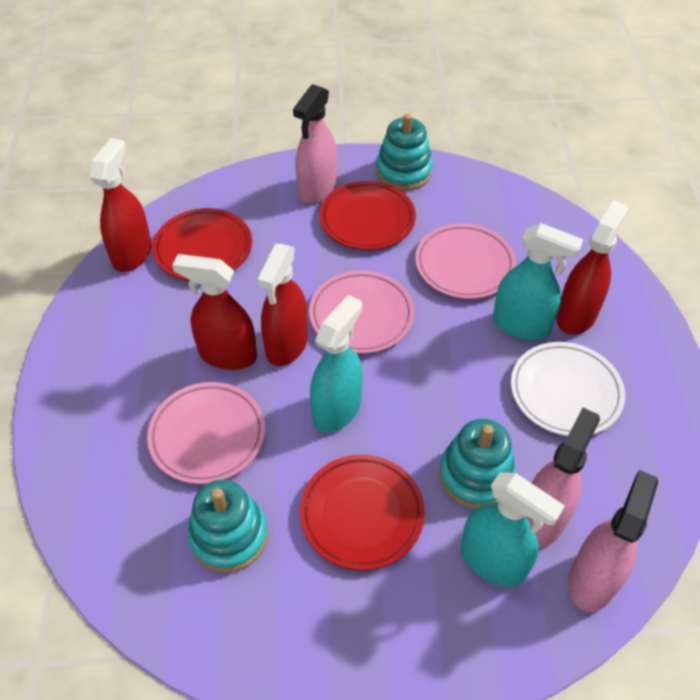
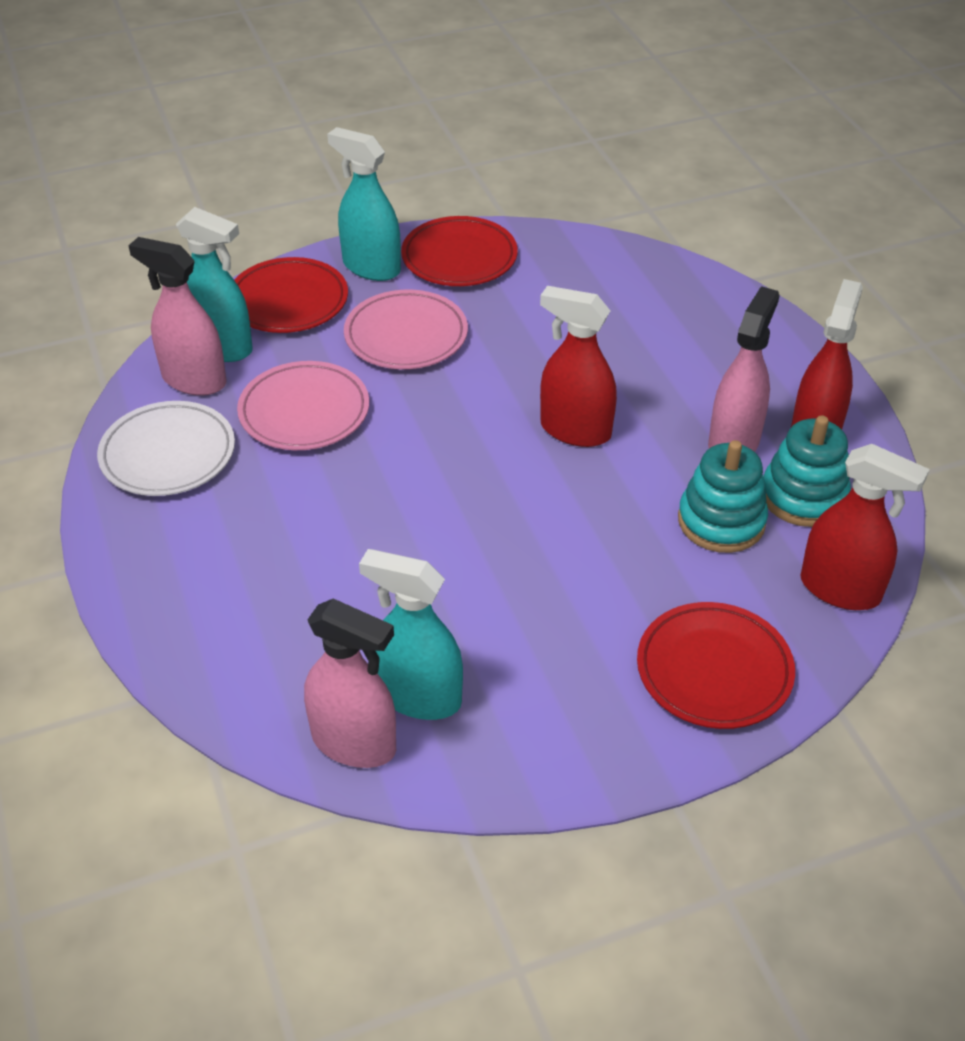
pink plate: [147,382,265,484] [309,271,415,354] [415,223,516,299] = 3 -> [237,361,369,450] [344,290,468,369] = 2
red spray bottle: [90,138,152,272] [172,254,257,370] [257,244,308,366] [556,200,628,335] = 4 -> [540,286,617,447] [791,279,863,429] [800,444,929,610] = 3
turquoise stacking toy: [188,480,268,573] [376,114,433,191] [439,419,516,508] = 3 -> [678,440,768,553] [763,416,851,527] = 2

